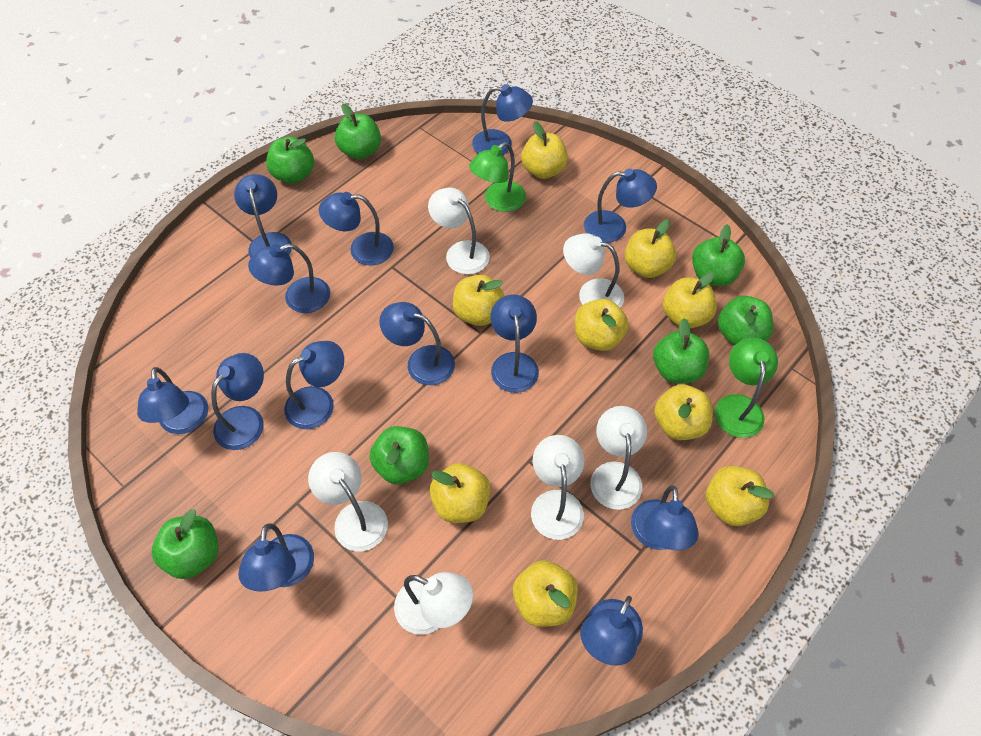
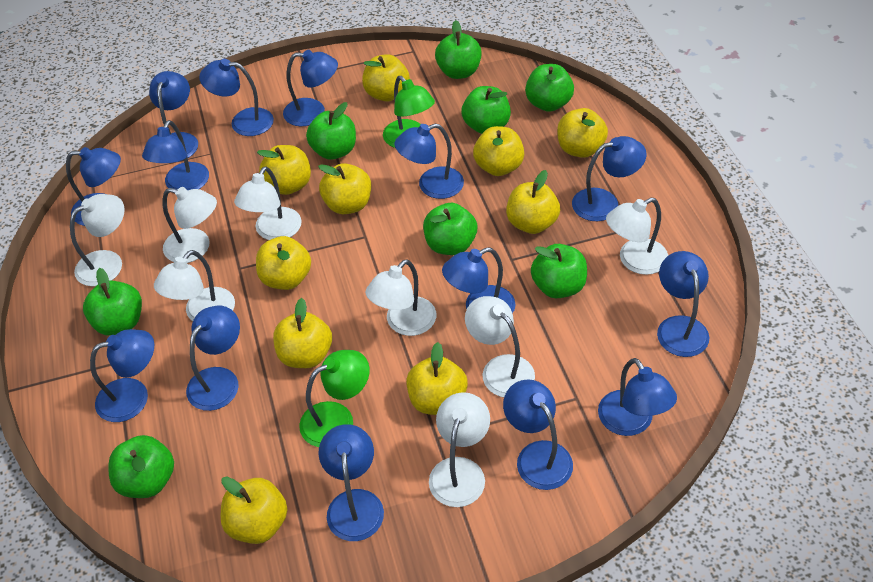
blue lamp: [137,367,208,434] [211,353,264,450] [234,174,292,258] [238,523,314,592] [248,244,330,313] [284,341,344,429] [319,192,394,265] [379,302,455,385] [472,84,533,155] [490,295,539,393] [580,596,643,665] [584,169,657,243] [631,486,699,550] = 13 -> [66,147,121,226] [90,329,154,422] [142,120,209,190] [149,71,198,161] [186,306,240,411] [199,59,274,136] [283,50,338,126] [319,424,384,541] [394,124,464,199] [442,247,516,314] [503,379,573,490] [572,136,647,221] [598,358,677,436] [657,251,710,357] = 14
green apple: [152,509,219,579] [266,137,314,184] [335,104,381,160] [369,426,429,484] [653,318,709,383] [692,224,745,286] [718,296,773,346] = 7 -> [83,268,142,336] [108,435,174,498] [306,102,356,160] [423,203,477,255] [435,20,482,79] [461,86,511,134] [525,64,574,112] [531,244,587,298] = 8
white lamp: [308,452,388,551] [394,572,473,635] [428,188,490,274] [531,435,584,540] [563,233,624,308] [590,406,647,510] = 6 -> [70,194,125,286] [154,250,235,321] [162,187,217,263] [234,166,302,240] [365,259,436,336] [429,392,490,507] [465,296,535,397] [606,198,668,275] = 8
yellow apple: [430,463,491,523] [453,275,504,326] [513,560,578,627] [521,121,568,179] [575,299,628,351] [625,219,676,278] [654,384,713,440] [663,271,717,328] [706,466,774,526] = 9 -> [220,476,288,544] [256,236,311,290] [257,145,311,195] [273,298,332,368] [318,163,371,214] [362,54,410,102] [406,342,468,415] [473,126,524,176] [506,170,560,234] [557,108,608,158] = 10

